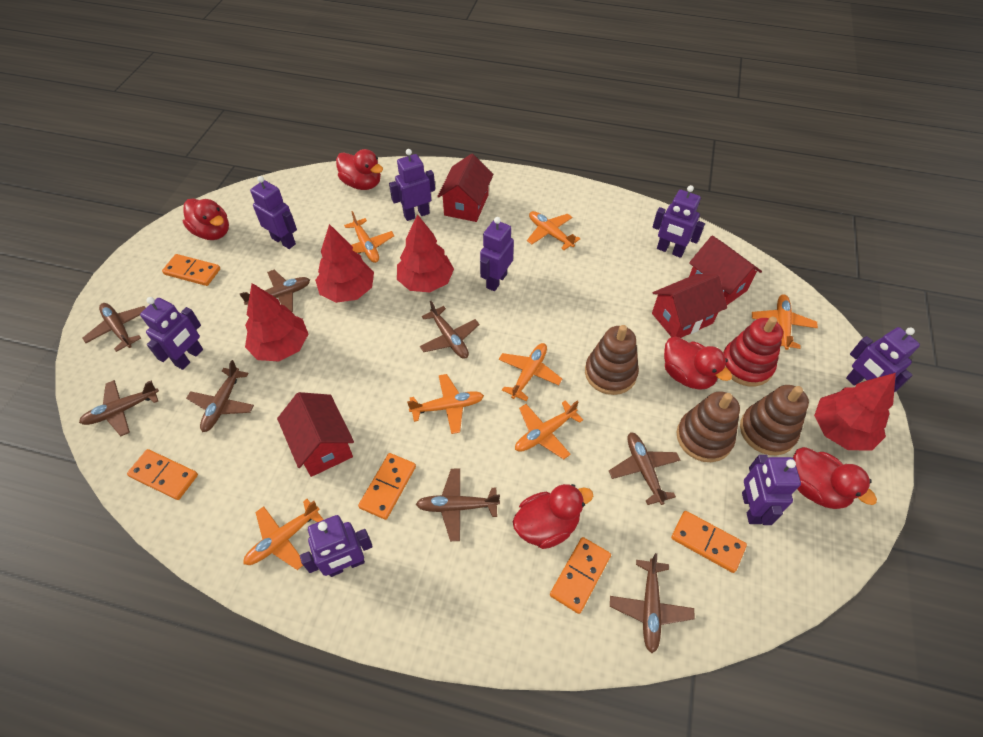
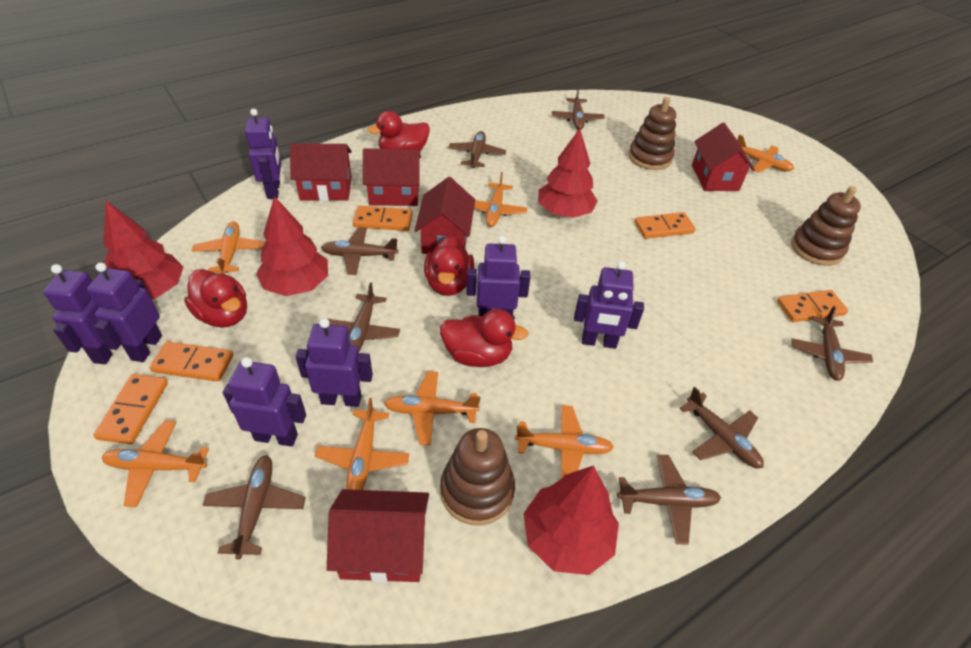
purple robot: [140,297,203,370] [250,176,297,249] [300,515,373,577] [389,149,435,221] [480,217,514,291] [652,185,705,258] [742,455,801,525] [846,327,920,392] = 8 -> [43,264,113,364] [87,263,162,362] [223,357,306,447] [245,109,282,199] [295,318,373,407] [466,236,531,316] [574,261,644,349] = 7
red duck: [183,198,229,240] [336,149,383,190] [513,484,593,549] [664,336,732,390] [793,447,877,509] = 5 -> [184,269,247,328] [368,111,430,151] [424,235,474,296] [440,309,529,367] = 4
red house: [277,392,354,477] [437,154,493,222] [652,274,727,338] [689,236,762,305] = 4 -> [290,143,352,201] [327,489,429,583] [363,148,421,206] [414,177,475,254] [692,123,755,191] = 5
red stacking toy: [723,317,783,386] = 1 -> none = 0

